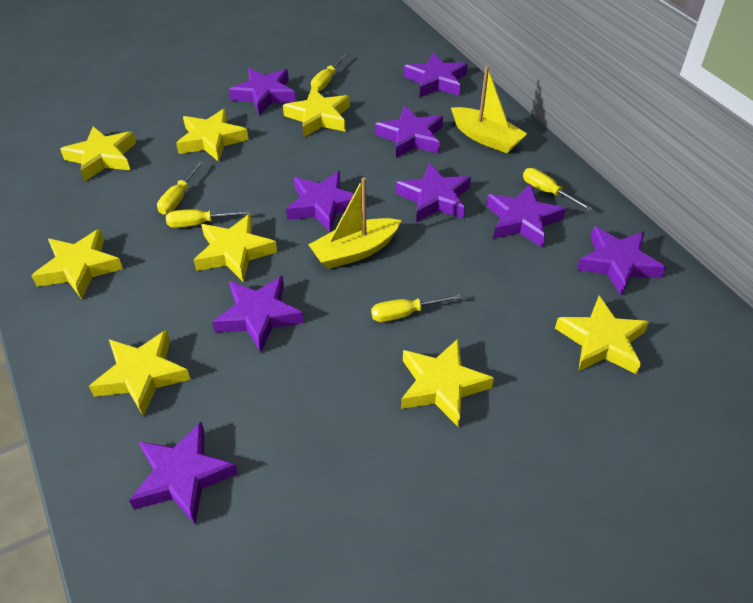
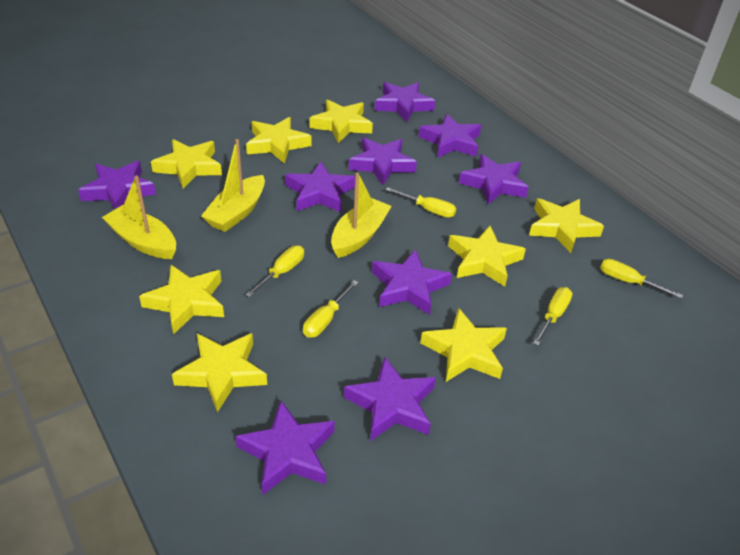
yellow boat: [308,178,401,269] [451,66,527,153] = 2 -> [102,176,176,259] [201,139,265,232] [331,173,392,258] = 3

